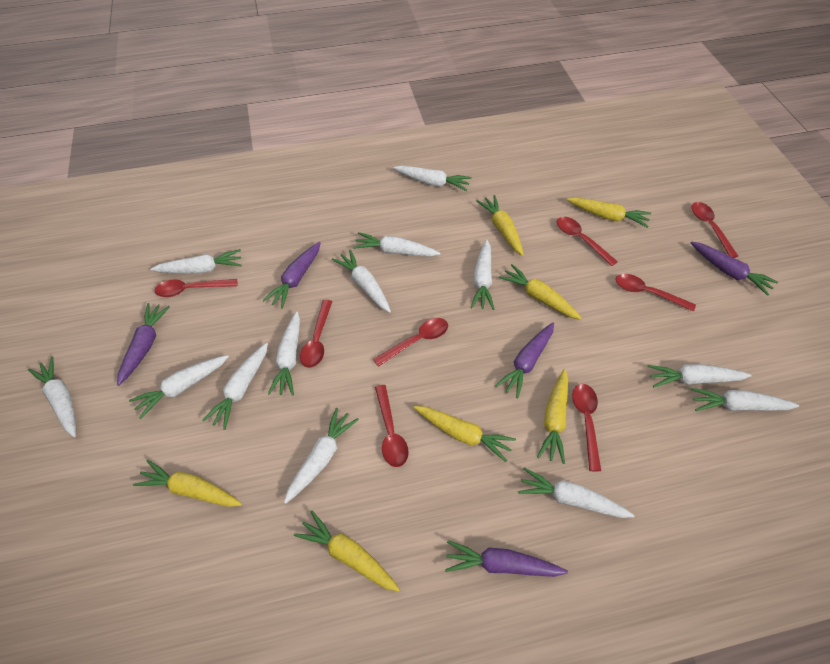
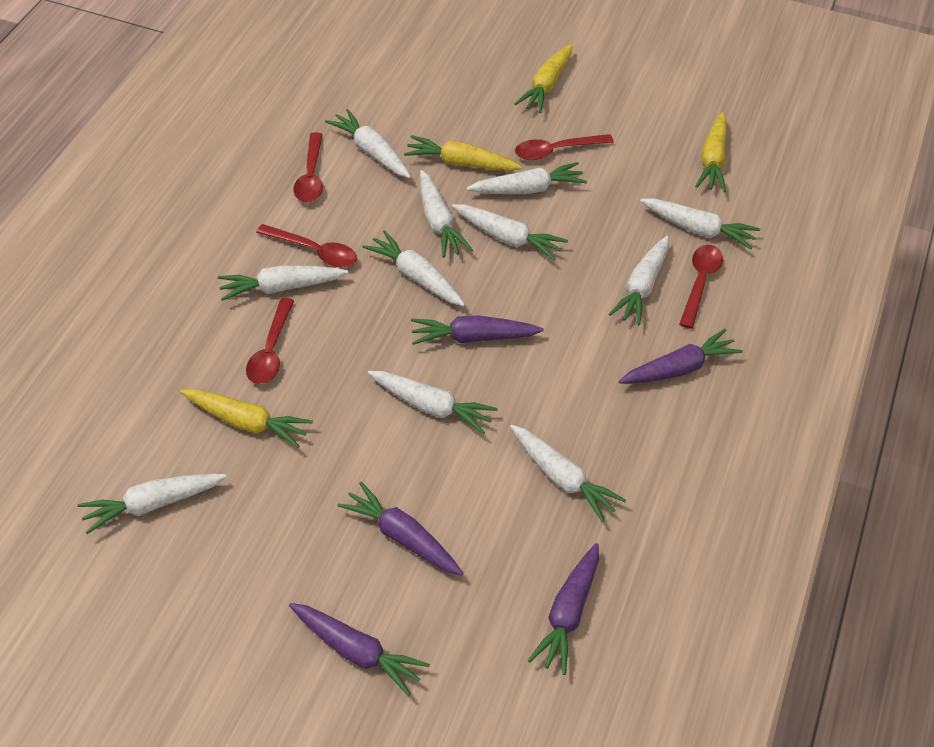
red spoon: [155,279,237,297] [300,300,333,368] [373,318,448,367] [375,385,409,467] [557,217,618,266] [572,384,601,471] [616,274,696,312] [691,202,738,258] = 8 -> [246,298,294,384] [256,224,357,267] [293,132,323,202] [515,134,614,160] [679,245,723,329] = 5
white carrot: [28,356,76,437] [129,355,229,419] [151,249,242,274] [202,343,268,430] [268,311,300,396] [284,408,359,504] [332,249,391,313] [353,232,440,257] [393,166,472,191] [471,239,494,310] [518,467,634,518] [648,364,751,387] [690,388,799,411] = 13 -> [78,474,227,534] [218,265,348,301] [325,109,411,178] [363,230,465,306] [367,371,498,434] [420,170,473,258] [452,204,568,261] [466,162,587,194] [510,425,626,522] [609,236,669,325] [640,198,760,249] = 11
yellow carrot: [133,460,242,507] [294,510,400,592] [414,406,516,462] [477,195,524,256] [499,264,582,320] [537,369,568,464] [567,197,651,228] = 7 -> [180,389,313,448] [404,135,523,171] [514,44,572,113] [695,112,727,192] = 4

